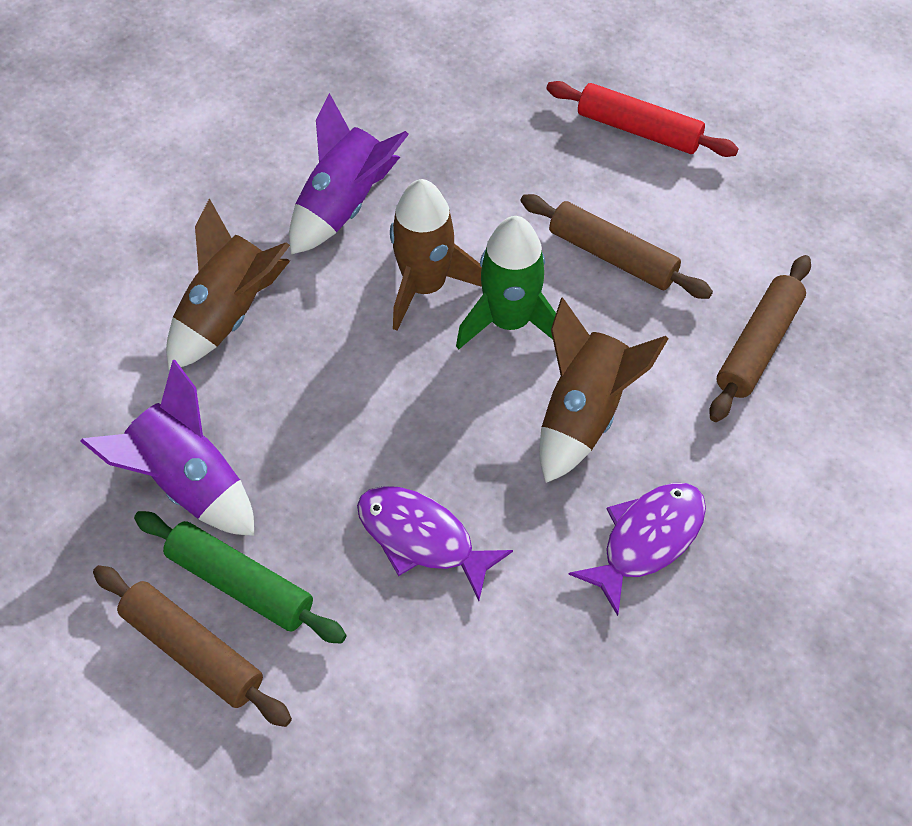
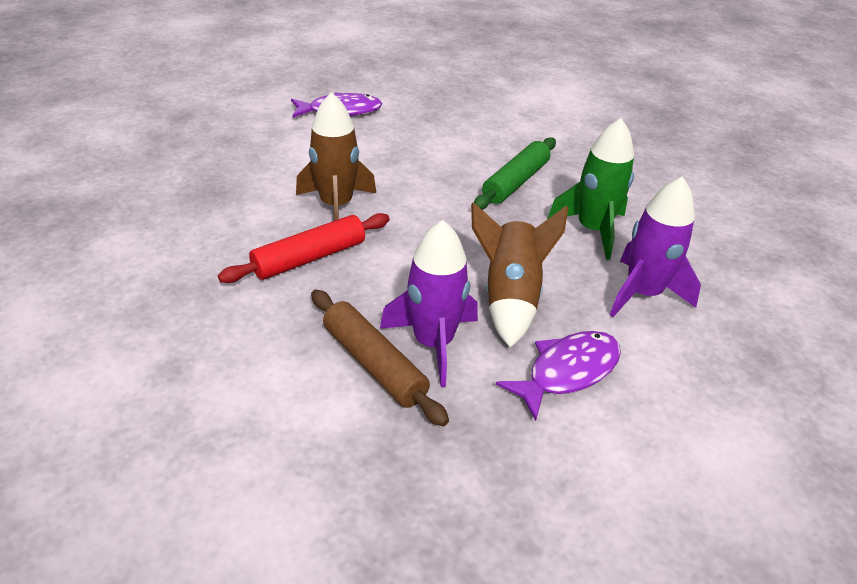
brown rocket: [166,198,290,370] [390,179,482,331] [539,297,669,483] = 3 -> [296,92,376,220] [471,202,568,348] = 2
brown rolling pin: [93,565,292,727] [521,194,713,299] [709,255,811,422] = 3 -> [311,289,449,426] = 1

